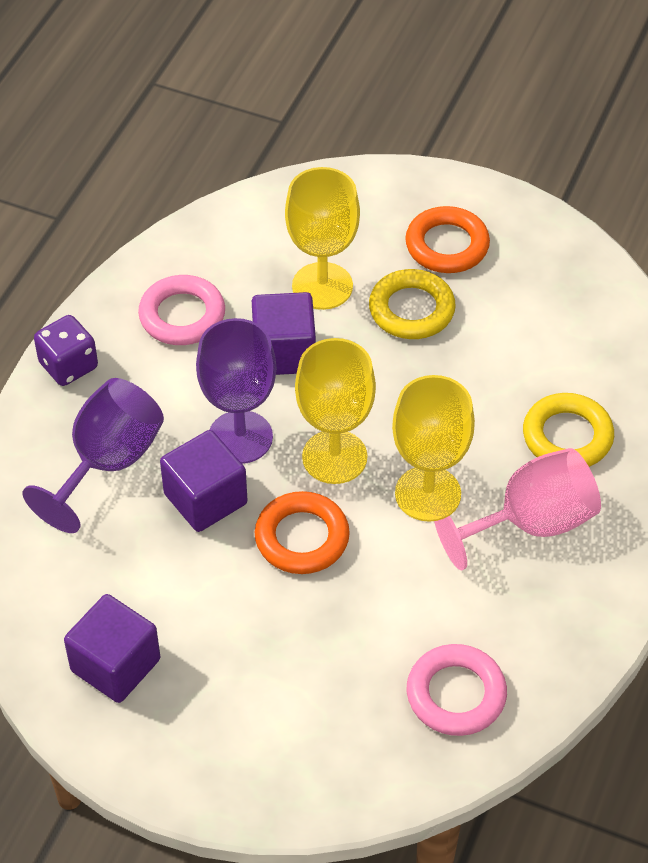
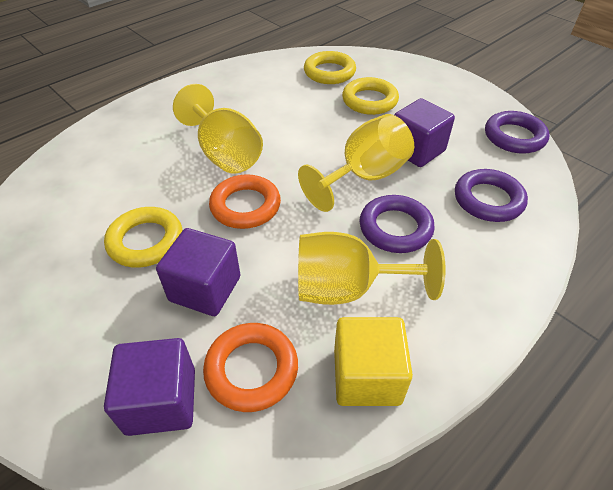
pink goblet: [433,448,601,570] = 1 -> none = 0
pink ring: [138,275,225,345] [407,644,507,736] = 2 -> none = 0
purple dice: [34,315,98,386] = 1 -> none = 0
purple goblet: [22,378,164,533] [196,318,276,464] = 2 -> none = 0
purple ring: none = 0 -> [359,195,435,253] [455,169,528,222] [485,111,549,154] = 3
yellow cube: none = 0 -> [334,317,413,406] = 1
yellow ring: [369,269,456,339] [523,393,614,467] = 2 -> [104,207,182,268] [304,51,356,84] [342,77,399,115] = 3

